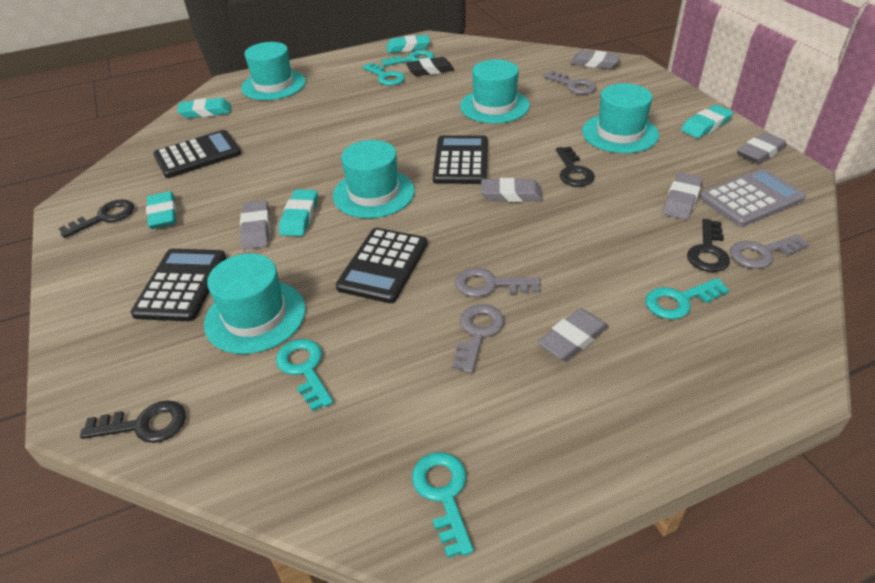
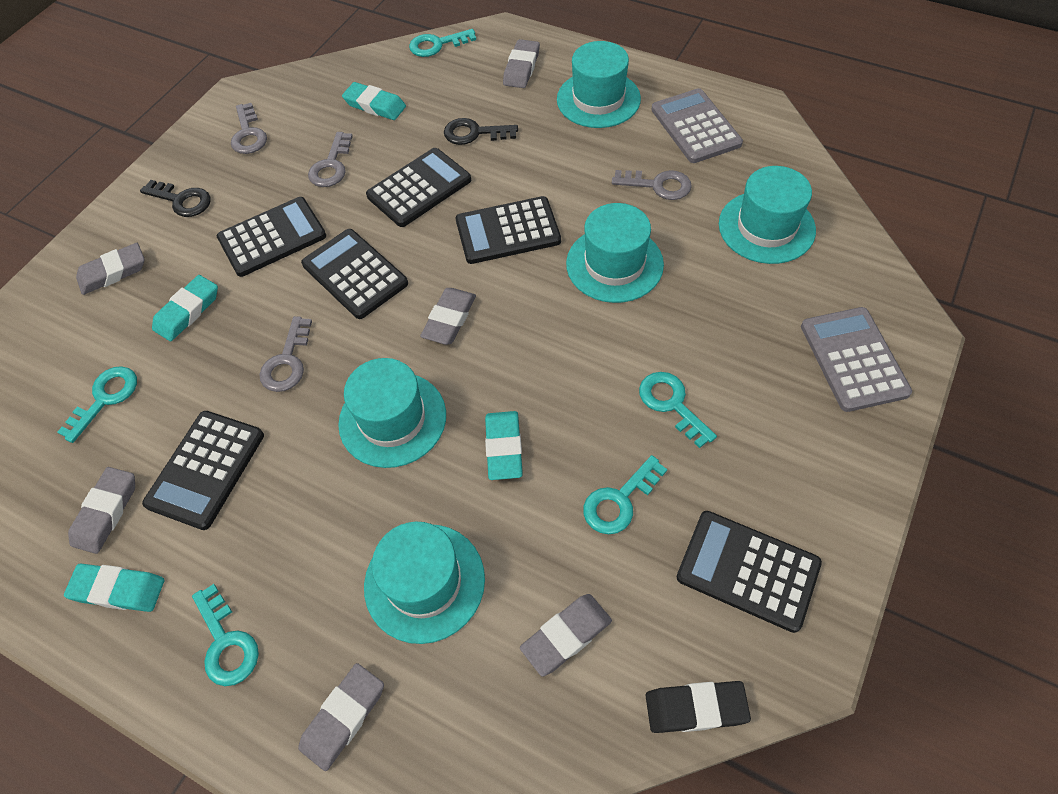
black calculator: [131,249,226,321] [153,130,241,178] [336,228,428,303] [433,136,488,184] = 4 -> [142,411,264,530] [217,197,326,277] [301,229,408,319] [366,148,471,227] [456,196,561,264] [677,511,822,633] = 6
black key: [59,199,134,238] [80,400,186,443] [556,147,595,187] [687,219,730,272] = 4 -> [140,180,211,217] [444,118,518,145] = 2
grey calculator: [699,168,806,227] = 1 -> [651,88,743,163] [801,307,912,412] = 2
turquoise eraser: [146,191,177,229] [177,98,231,118] [279,189,318,236] [386,35,430,53] [681,105,733,138] = 5 -> [64,564,164,612] [152,275,218,341] [342,82,406,120] [485,411,523,480] = 4

